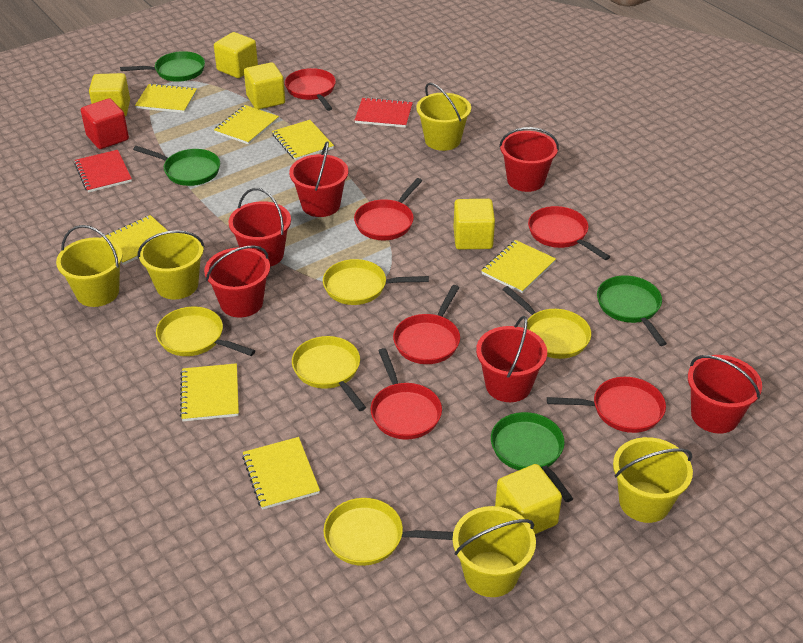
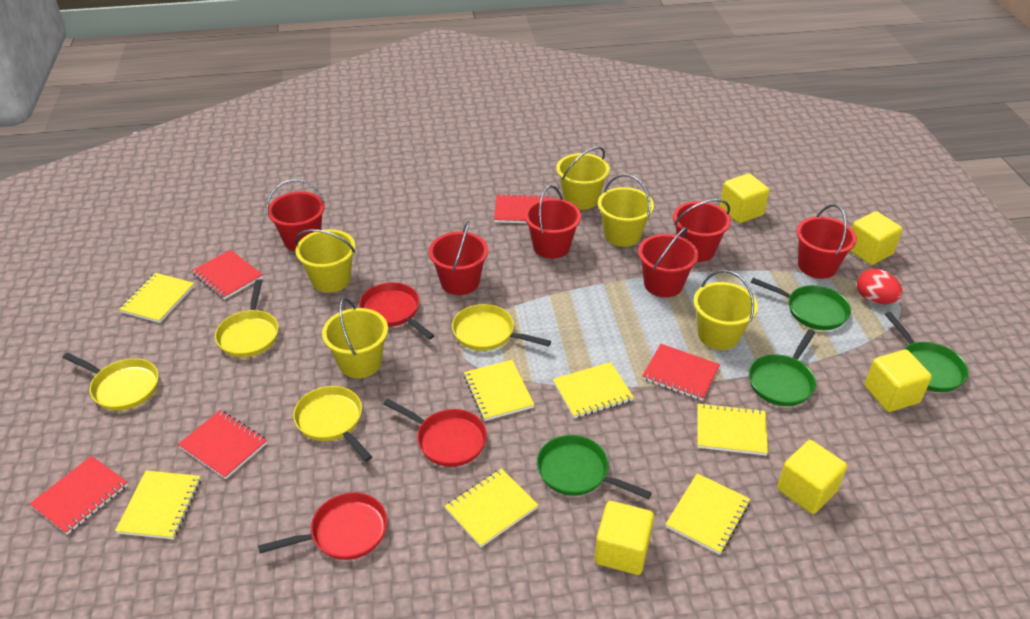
red cube: [81,98,129,149] = 1 -> none = 0
red egg: none = 0 -> [857,269,903,304] = 1
red notebook: [74,150,132,193] [355,97,413,128] = 2 -> [30,456,128,535] [178,410,267,479] [192,250,263,299] [494,194,549,223] [642,344,720,401] = 5
red pan: [285,68,336,111] [354,178,422,240] [371,348,442,440] [393,285,460,364] [528,206,610,260] [547,377,666,433] = 6 -> [258,492,387,560] [359,282,435,340] [384,399,487,467] = 3
yellow pan: [156,306,255,356] [292,336,366,411] [323,259,429,305] [324,498,453,566] [502,286,591,359] = 5 -> [63,353,159,411] [215,279,279,357] [293,386,372,462] [452,304,551,351] = 4

